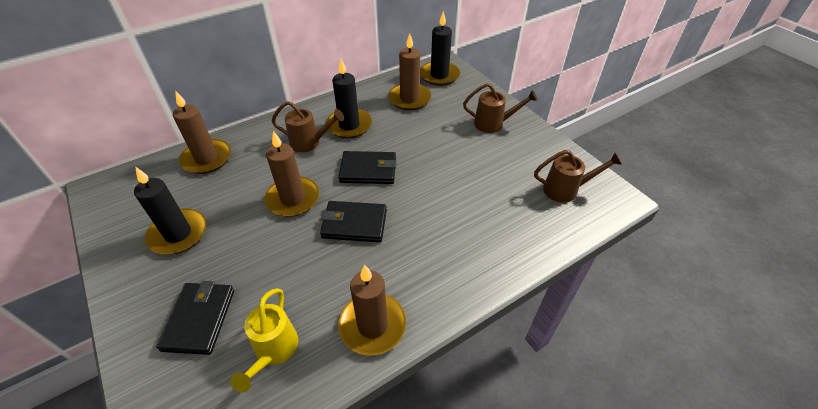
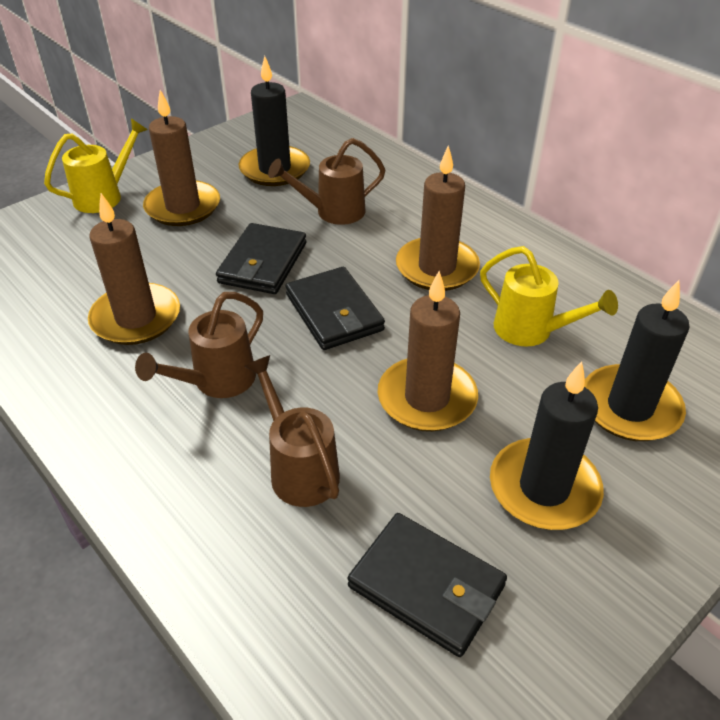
yellow watering can: [230,288,298,393] = 1 -> [44,118,148,213] [480,246,618,347] = 2

